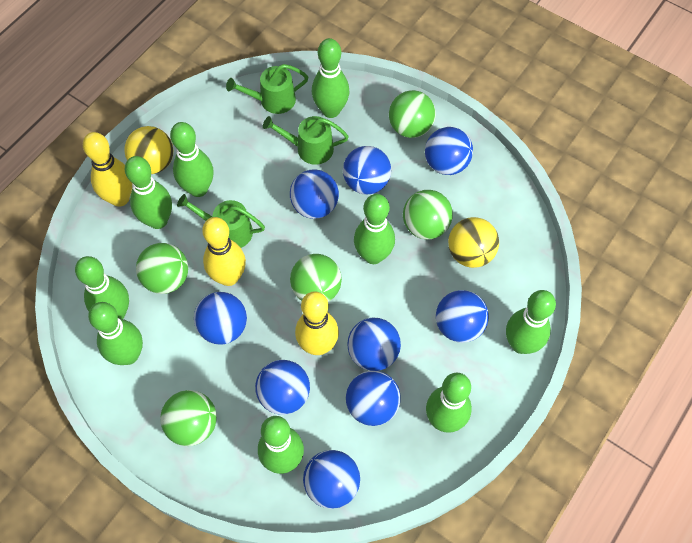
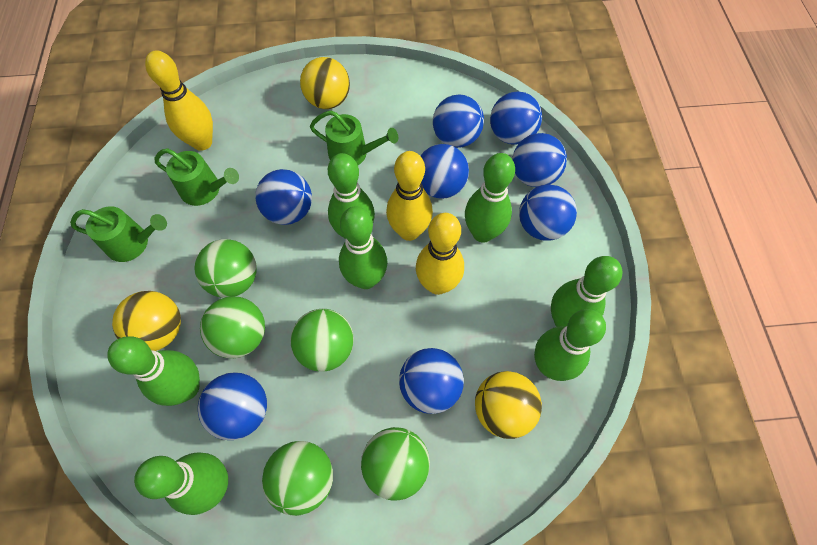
blue ball: [194,292,247,344] [255,360,310,415] [290,169,339,219] [303,450,360,509] [343,146,391,195] [346,370,401,426] [347,318,401,371] [425,127,473,175] [436,290,489,343] = 9 -> [198,372,267,440] [255,169,312,225] [399,348,464,414] [420,144,469,199] [433,95,484,148] [490,92,542,145] [512,133,567,187] [519,184,577,241] = 8
green bowling pin: [75,256,129,319] [88,302,143,365] [125,156,172,229] [170,122,214,197] [258,416,304,474] [312,38,350,118] [354,194,395,264] [426,373,472,433] [506,290,556,354] = 9 -> [107,336,200,406] [134,452,228,515] [328,153,375,239] [339,206,387,289] [465,153,515,243] [534,309,606,381] [551,256,622,327] = 7
yellow ball: [124,126,173,174] [448,217,499,268] = 2 -> [112,291,181,351] [300,57,350,109] [475,371,542,439] = 3

